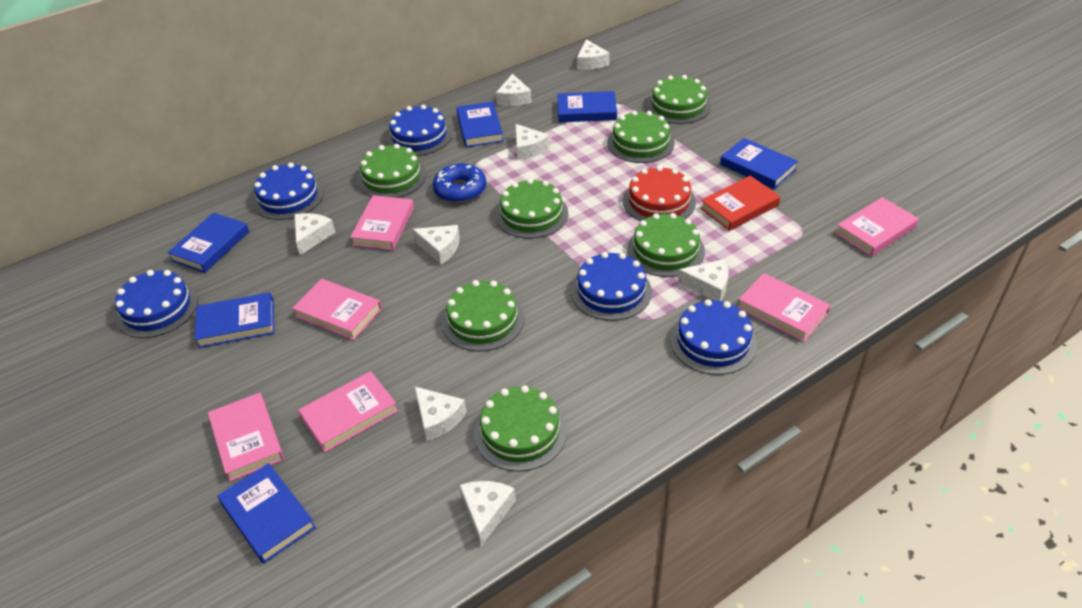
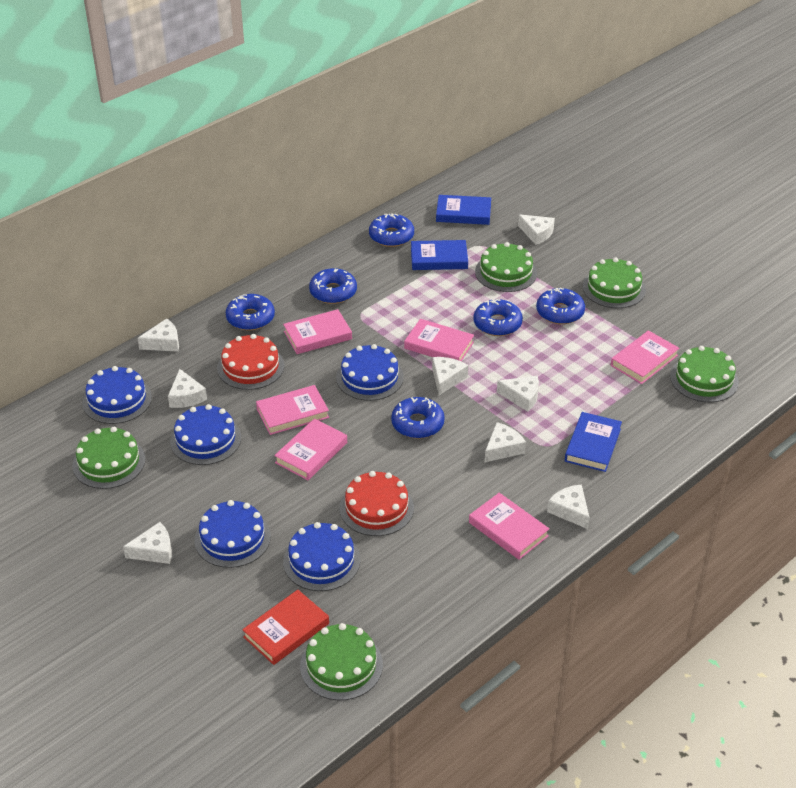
blue book: [168,213,249,273] [194,292,275,348] [217,463,316,563] [457,102,503,147] [557,91,617,122] [720,138,798,189] = 6 -> [411,240,468,270] [436,195,491,225] [565,412,622,472] = 3
blue donut: [433,163,486,203] = 1 -> [226,294,275,330] [309,268,357,304] [369,213,414,247] [391,397,445,439] [473,299,523,336] [536,288,585,324] = 6
green cake: [357,144,426,198] [442,280,524,351] [474,385,567,472] [495,178,568,239] [607,111,675,163] [627,213,705,277] [646,75,711,124] = 7 -> [72,427,145,489] [300,623,383,700] [475,242,537,292] [583,257,646,308] [670,346,739,402] = 5
red cake: [623,166,696,221] = 1 -> [217,334,284,390] [340,471,414,536] = 2

